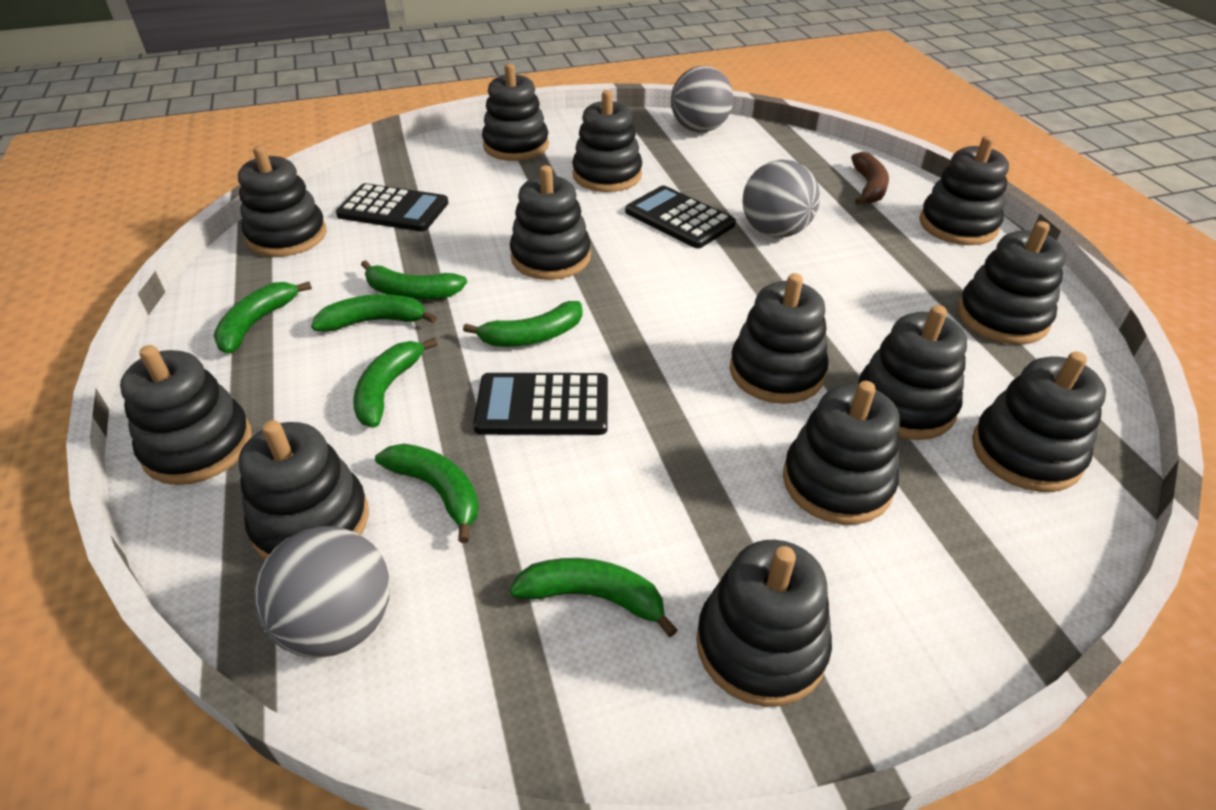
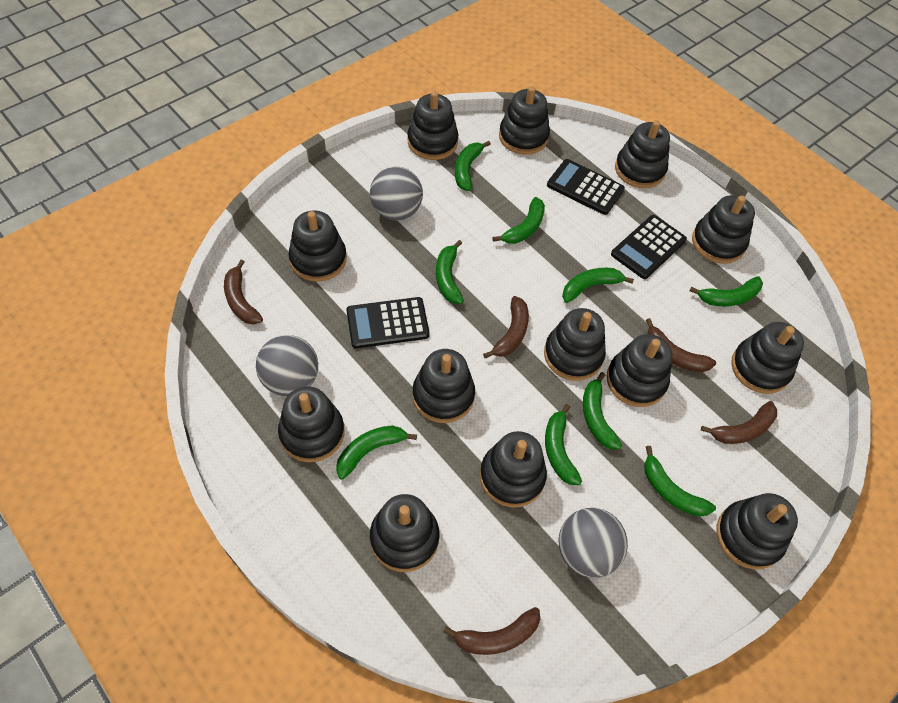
brown banana: [851,152,889,205] = 1 -> [224,260,263,324] [443,607,540,655] [483,296,529,358] [646,318,716,372] [701,401,777,444] = 5
green banana: [214,281,312,354] [311,294,437,332] [353,338,437,427] [361,260,467,300] [375,444,479,543] [463,301,583,347] [510,558,678,637] = 7 -> [336,425,417,480] [436,240,464,304] [455,141,491,191] [493,197,545,244] [545,404,582,485] [562,268,634,303] [583,372,622,449] [644,446,716,517] [689,276,763,306] = 9

